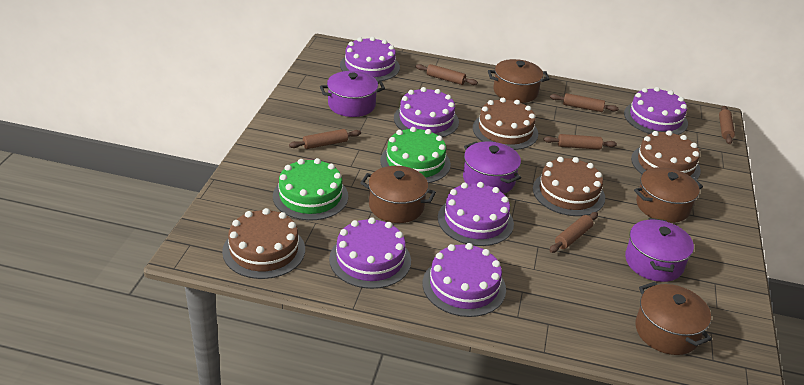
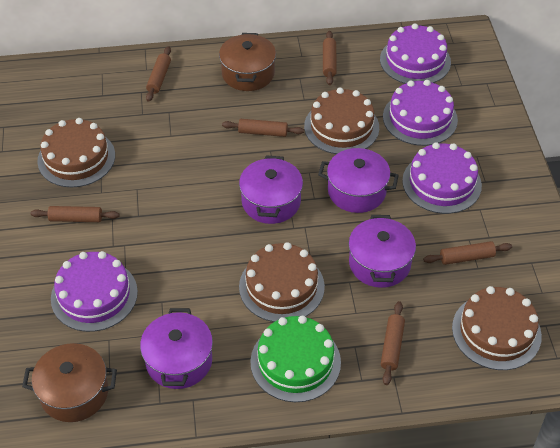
brown pot: [360,166,436,223] [488,59,549,103] [634,167,703,223] [635,282,712,355] = 4 -> [22,343,117,422] [219,33,276,91] = 2
green cake: [273,158,348,221] [380,127,451,183] = 2 -> [250,316,341,402] = 1
purple cake: [329,217,411,289] [340,37,400,81] [394,87,459,137] [422,243,506,317] [438,182,514,246] [624,87,688,135] = 6 -> [51,251,138,332] [380,23,451,84] [383,80,458,146] [402,142,482,214] = 4
purple pot: [320,71,385,117] [463,141,521,194] [625,218,694,282] = 3 -> [140,308,213,389] [239,155,303,224] [318,148,399,213] [349,215,416,288] = 4

